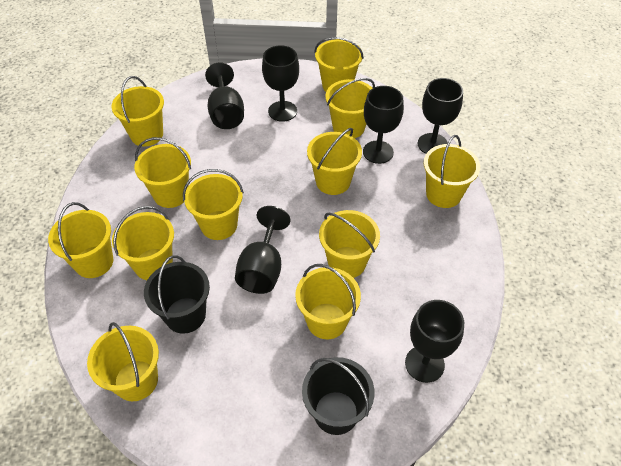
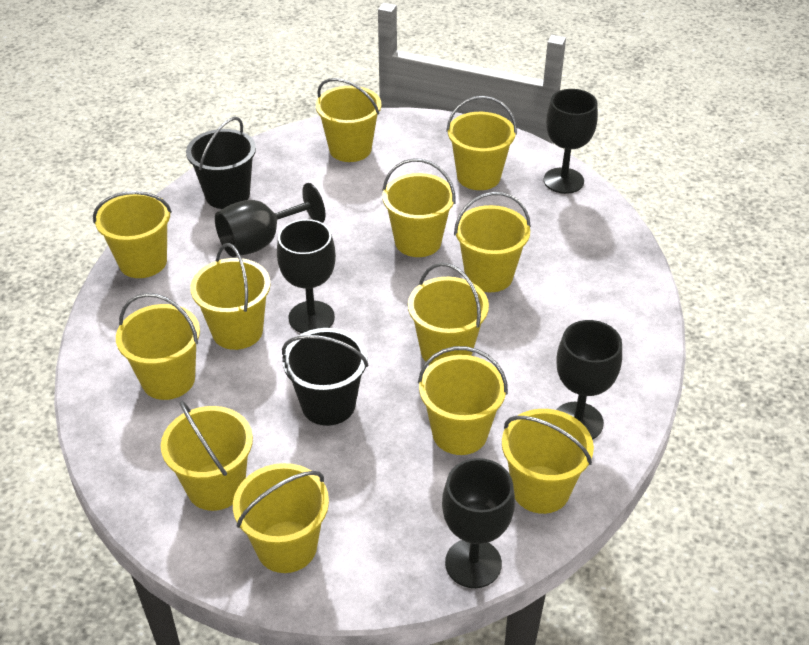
black goblet: [205,62,244,129] [235,206,290,294] [262,45,299,122] [363,86,404,164] [405,300,464,383] [418,78,463,154] = 6 -> [215,183,325,257] [277,219,336,333] [442,458,515,588] [544,89,598,194] [556,320,622,440] = 5

